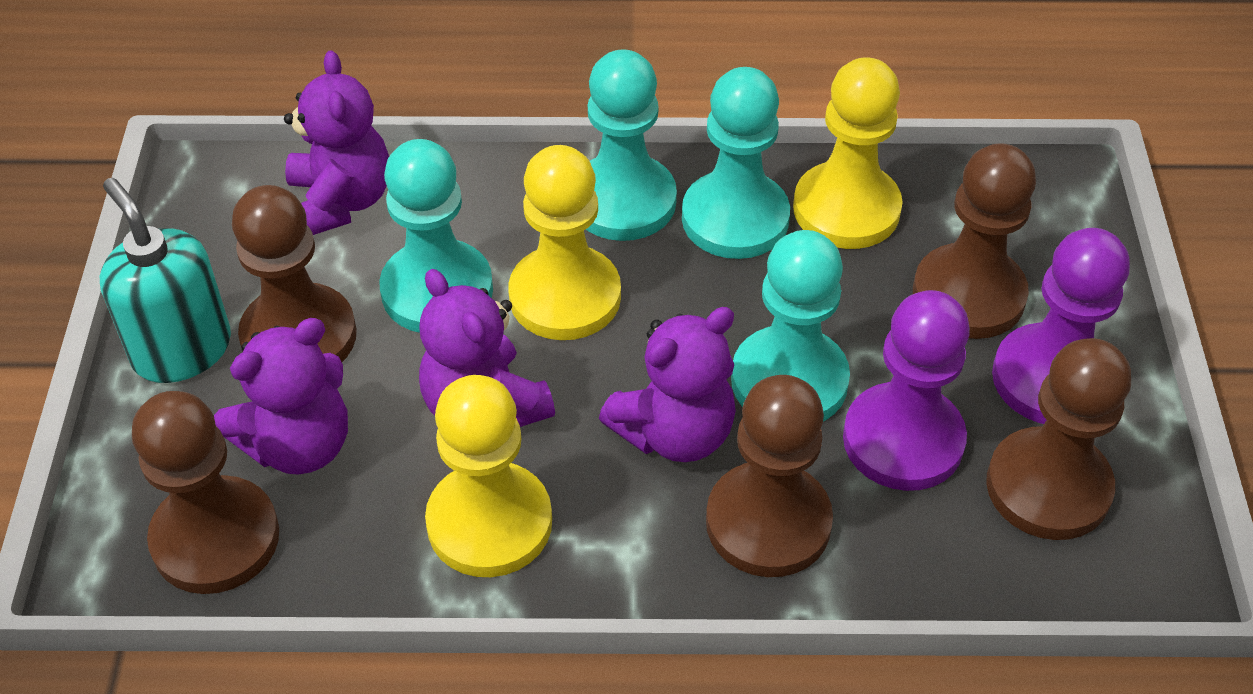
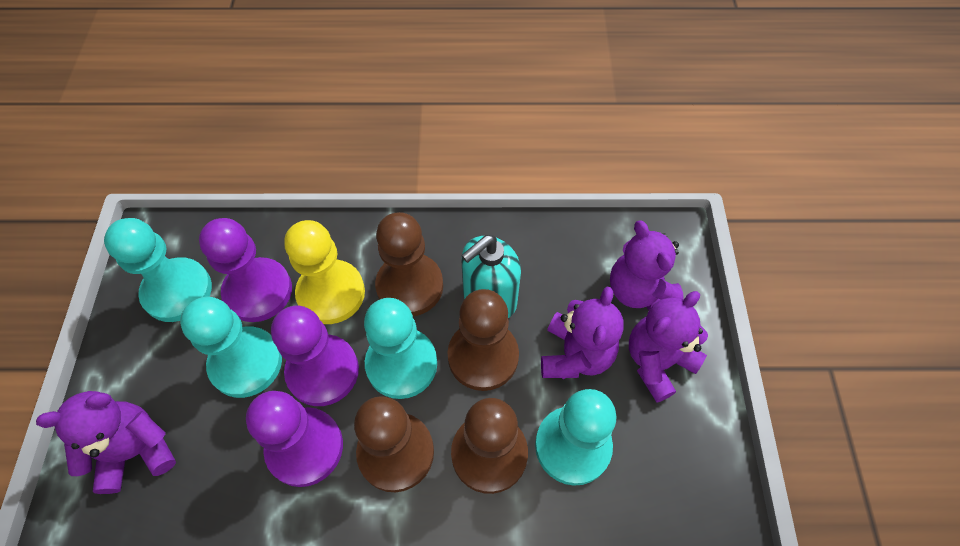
brown pawn: [132,391,279,594] [232,185,357,362] [706,375,833,577] [913,143,1036,339] [986,338,1131,540] = 5 -> [354,396,434,492] [375,212,443,316] [447,289,519,391] [451,398,528,494] = 4
purple pawn: [843,290,970,491] [992,228,1130,424] = 2 -> [199,218,292,322] [246,391,343,487] [271,306,359,406] = 3
yellow pawn: [425,375,552,577] [508,145,621,340] [793,57,903,249] = 3 -> [284,220,365,324] = 1

